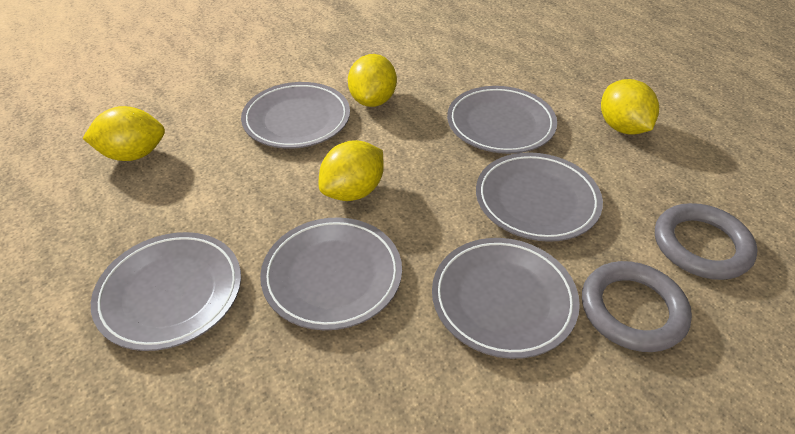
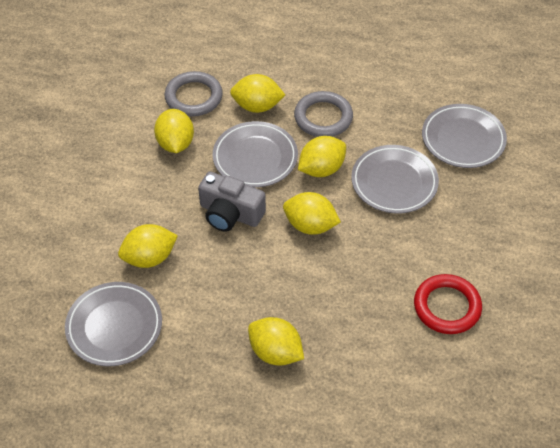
grey camera: none = 0 -> [198,172,266,232] = 1
grey plate: [91,232,241,351] [241,82,350,149] [260,217,402,330] [432,238,580,359] [447,86,557,154] [476,152,603,242] = 6 -> [65,282,162,366] [213,121,298,188] [351,145,439,214] [422,104,507,168] = 4
red ring: none = 0 -> [414,274,482,334] = 1
yellow lemon: [82,106,165,161] [319,140,384,201] [348,54,397,107] [601,79,659,135] = 4 -> [118,224,178,268] [154,109,194,153] [230,74,285,113] [248,317,304,365] [283,192,341,235] [298,136,346,177] = 6

